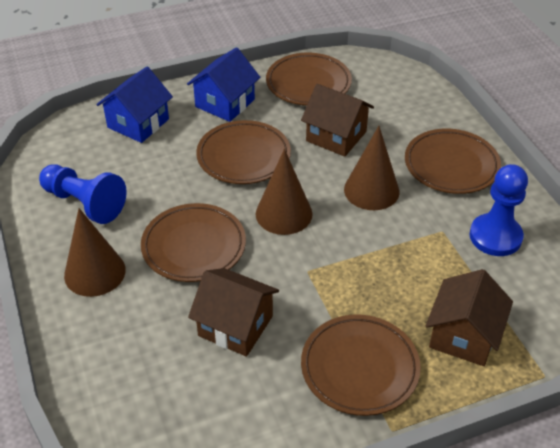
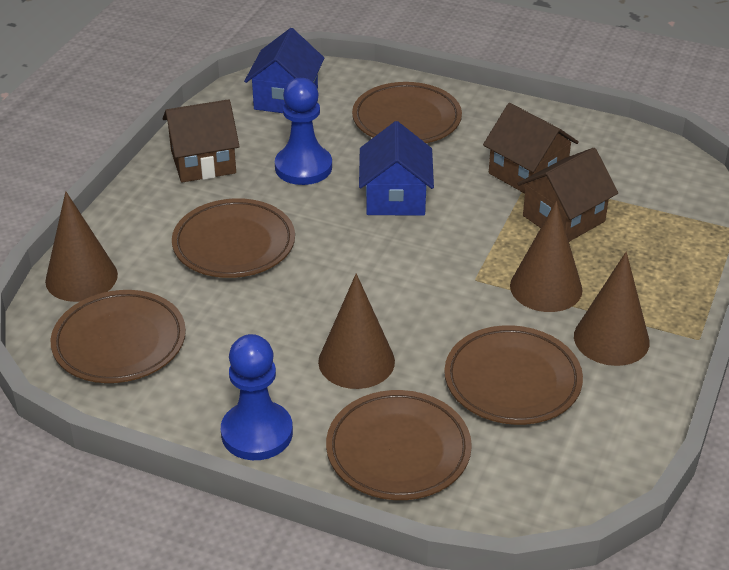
brown cone: [64,208,126,297] [256,149,312,235] [344,126,399,210] = 3 -> [45,191,118,302] [318,273,395,389] [510,201,583,312] [574,252,650,366] = 4

